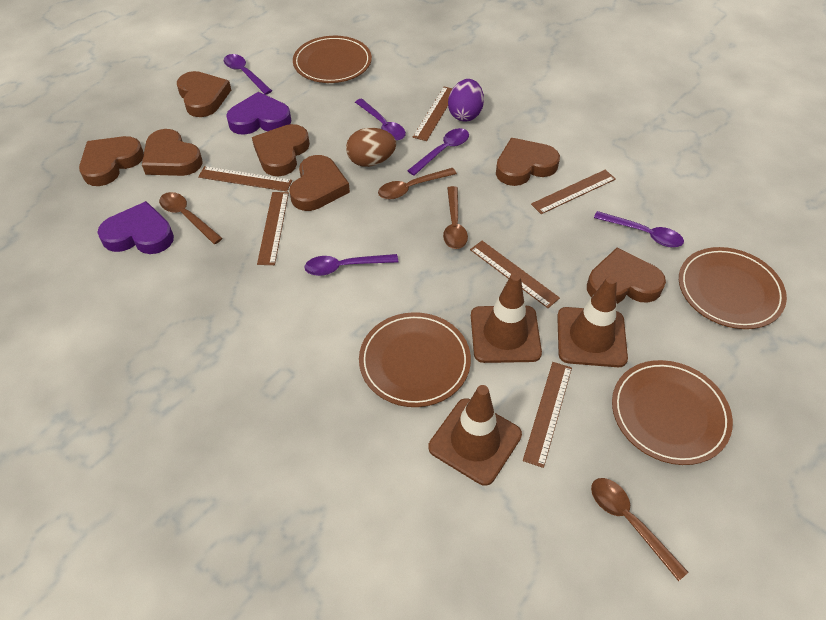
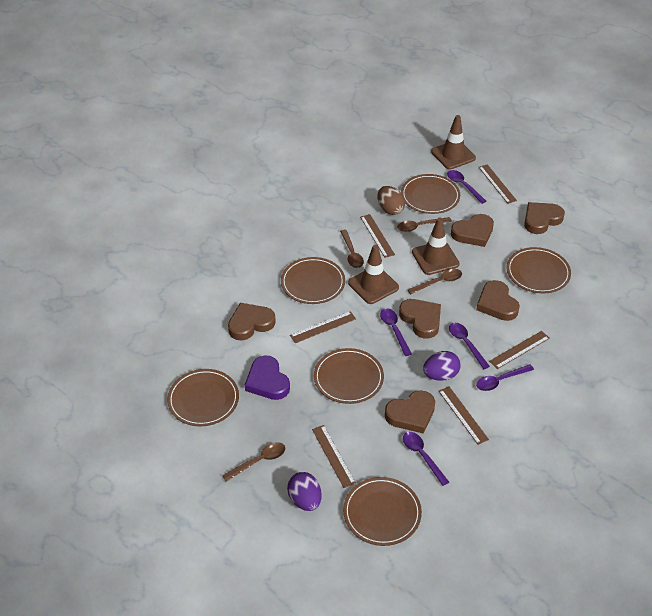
brown heart: [79,136,144,186] [142,129,203,176] [177,71,231,117] [252,124,310,176] [289,155,350,211] [496,138,560,186] [587,248,666,304] = 7 -> [228,303,276,340] [385,390,435,434] [399,299,441,339] [451,214,494,247] [476,280,520,321] [524,202,565,234] = 6
brown plate: [293,36,372,83] [359,312,471,407] [612,360,733,465] [679,247,787,329] = 4 -> [167,369,239,426] [281,257,345,304] [314,348,384,404] [343,477,422,546] [401,174,460,214] [507,247,571,293] = 6
purple egg: [448,79,484,121] = 1 -> [287,472,322,511] [423,351,461,381] = 2
purple heart: [97,201,174,254] [226,92,291,135] = 2 -> [245,356,290,400] = 1

